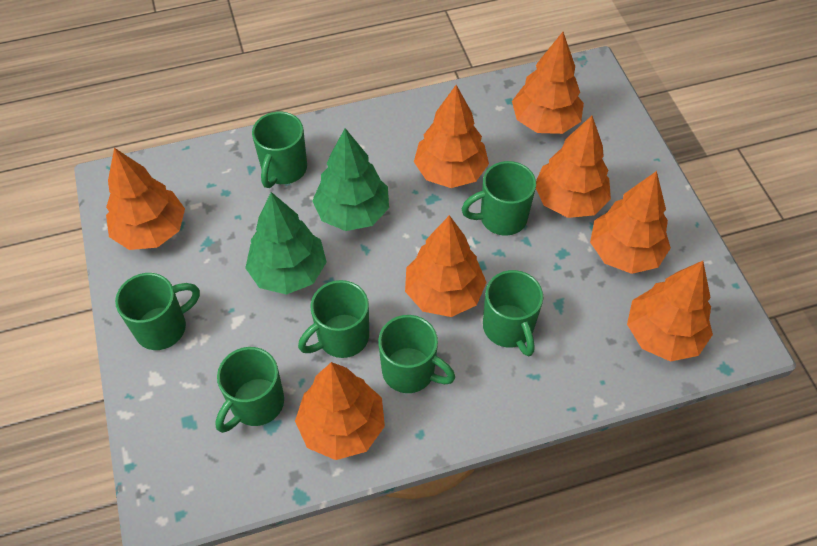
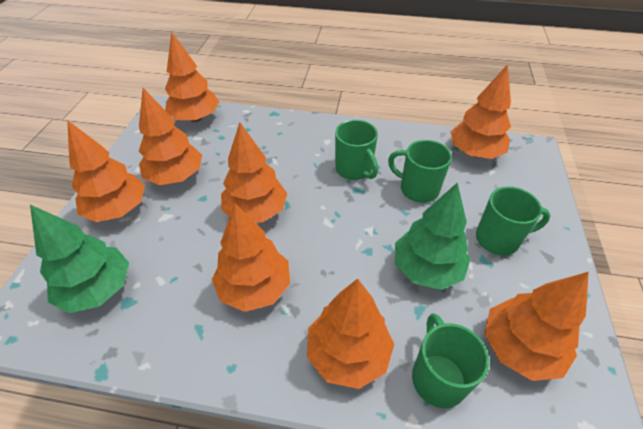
green mug: [115,273,200,350] [215,347,284,433] [252,112,307,188] [298,280,369,358] [378,315,455,393] [462,161,536,236] [483,270,543,356] = 7 -> [335,120,378,180] [388,140,452,203] [412,313,489,408] [476,186,551,255] = 4

